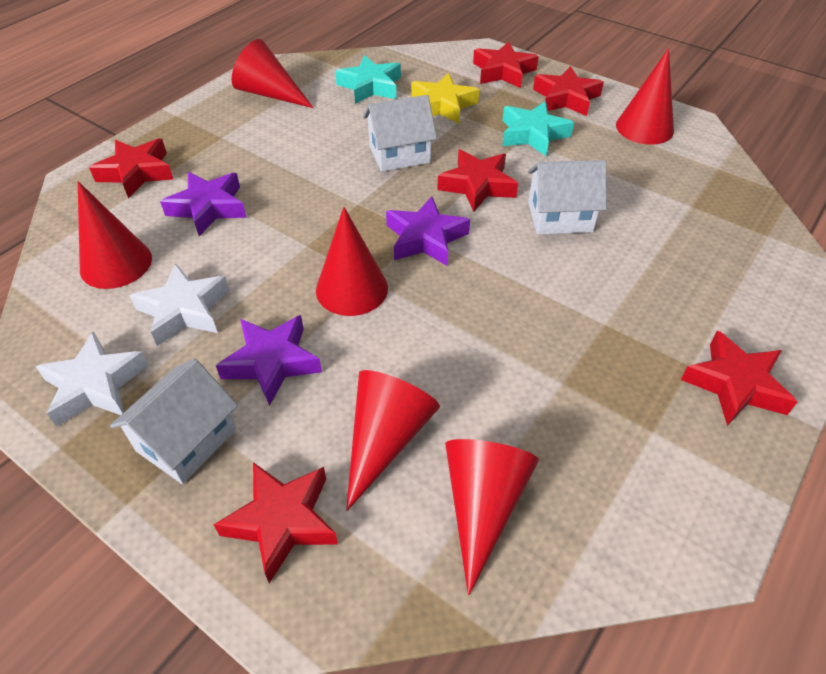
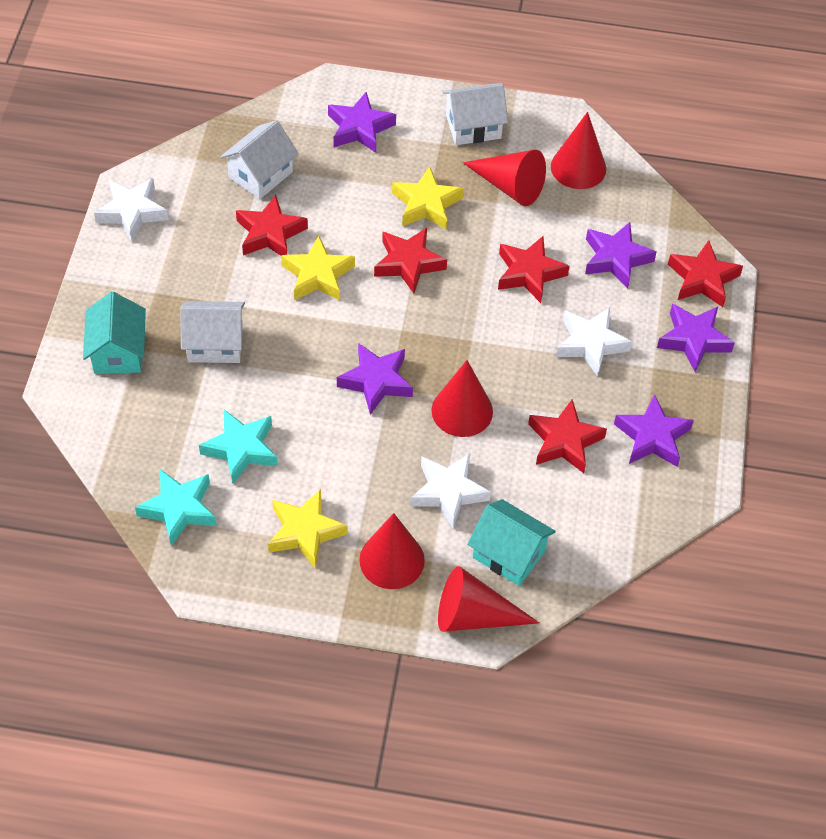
purple star: [160,172,246,236] [216,315,322,406] [386,196,470,266] = 3 -> [328,92,396,153] [337,343,413,415] [585,222,656,288] [614,394,694,467] [657,304,735,372] = 5
red cone: [78,181,152,289] [232,39,314,108] [316,207,388,316] [346,370,440,511] [445,439,539,596] [616,48,674,145] = 6 -> [359,513,425,589] [432,360,493,437] [438,566,539,632] [463,150,546,206] [551,112,606,189] = 5
red star: [89,139,174,199] [213,462,338,583] [437,150,518,212] [473,41,539,88] [533,66,604,116] [681,330,797,426] = 6 -> [236,195,308,256] [374,228,447,293] [498,236,570,303] [528,399,607,473] [668,240,743,307] = 5
turquoise house: none = 0 -> [83,292,146,374] [467,499,556,586] = 2
white star: [35,331,149,427] [129,263,229,346] = 2 -> [94,178,168,241] [410,453,491,528] [556,308,632,376] = 3
yellow star: [411,73,479,124] = 1 -> [268,489,348,569] [281,236,355,301] [392,166,464,230] = 3

